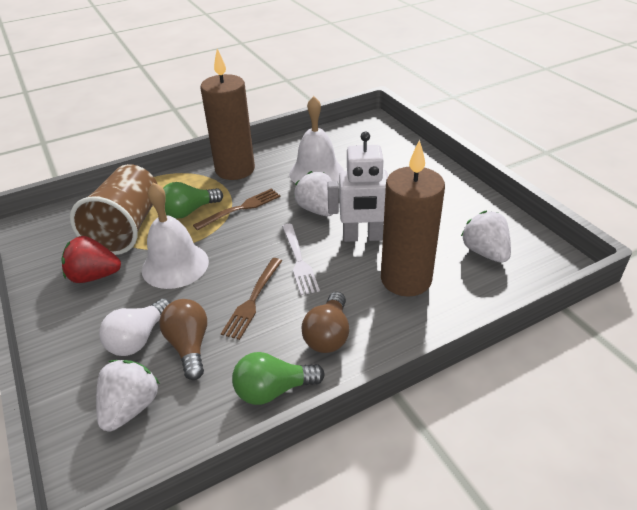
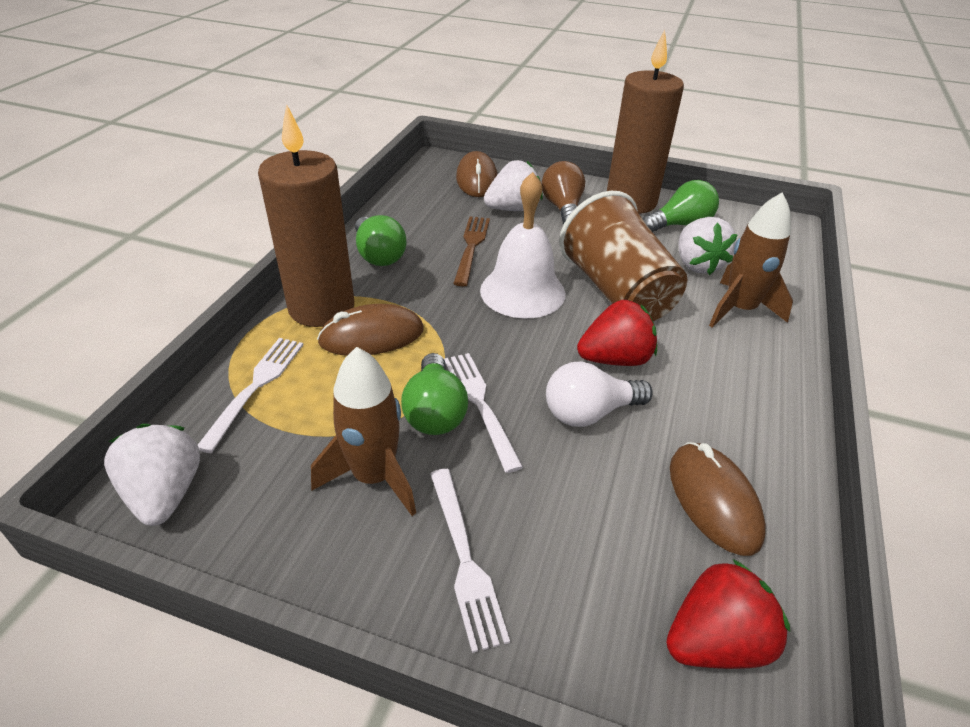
brown fork: [193,188,281,231] [221,258,282,340] = 2 -> [453,217,490,287] = 1
brown light bulb: [159,299,207,380] [301,292,349,353] = 2 -> [542,161,585,225] = 1
brown mouse: none = 0 -> [317,304,424,356] [456,151,498,197] [670,442,766,556] = 3
brown rocket: none = 0 -> [311,347,416,516] [709,192,793,328] = 2
green light bulb: [163,182,223,219] [232,352,325,405] = 2 -> [355,215,406,266] [401,353,468,435] [642,180,719,232] = 3
red strawberry: [61,236,121,283] = 1 -> [577,300,657,366] [666,559,790,669] = 2
white bell: [142,182,209,289] [289,96,344,183] = 2 -> [480,172,566,318] = 1
white fork: [282,224,320,295] = 1 -> [198,338,303,453] [430,469,510,653] [444,353,523,473] = 3
white robot: [327,132,388,242] = 1 -> none = 0

